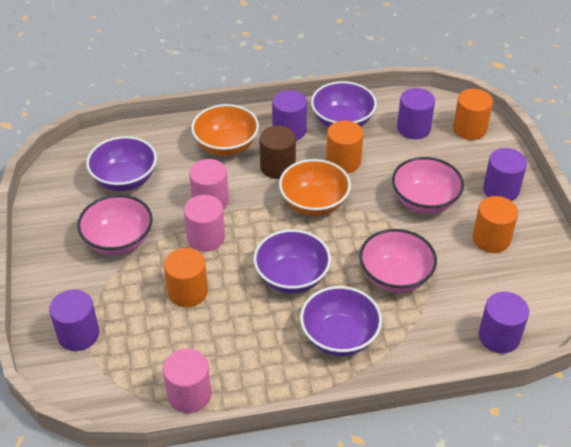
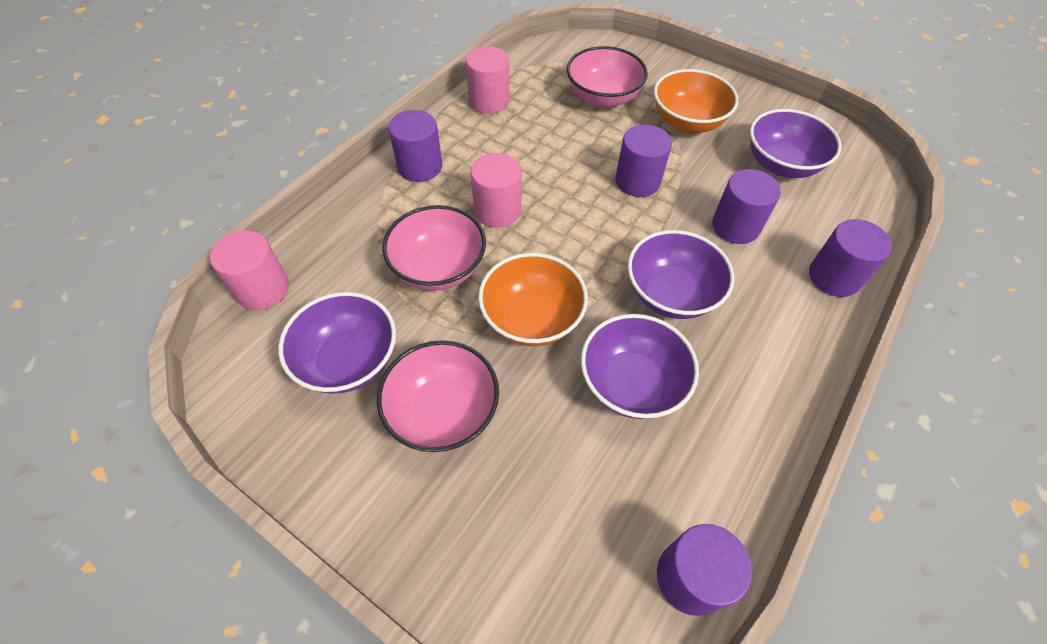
brown cylinder: [259,126,296,179] = 1 -> none = 0
orange cylinder: [164,248,208,307] [326,120,363,173] [453,89,493,140] [472,196,518,253] = 4 -> none = 0

